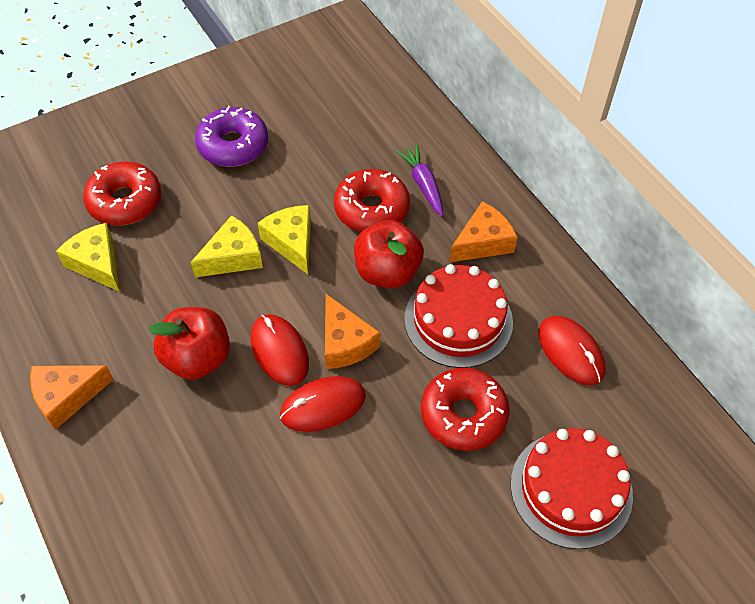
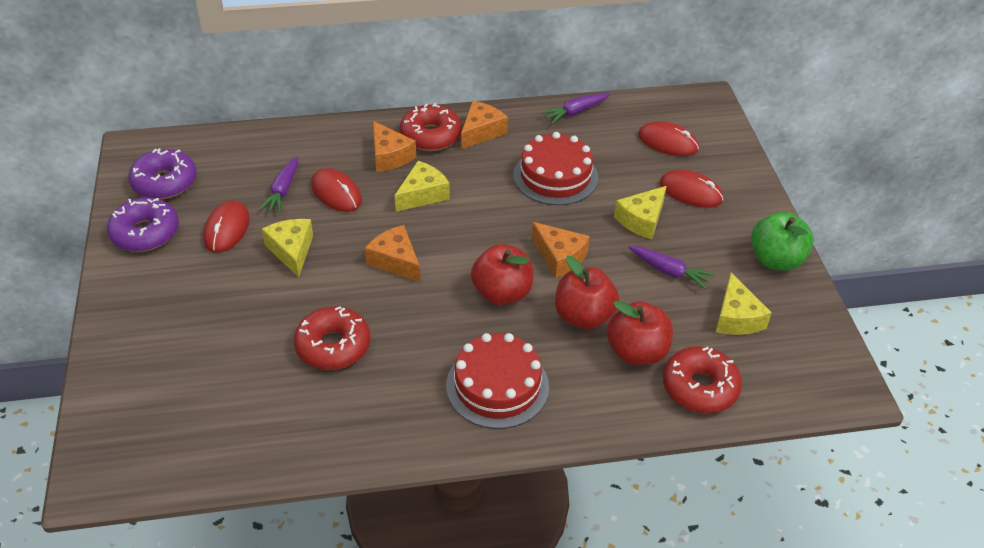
green apple: none = 0 -> [751,212,814,271] = 1
orange cheese: [30,366,114,430] [325,294,380,369] [449,201,518,263] = 3 -> [365,225,420,282] [373,121,416,172] [461,101,508,149] [532,222,590,278] = 4
purple carrot: [396,144,444,217] = 1 -> [259,156,298,213] [541,93,610,124] [629,246,715,289] = 3
purple donut: [195,106,268,167] = 1 -> [107,198,179,252] [128,148,197,199] = 2
red apple: [148,307,230,380] [354,220,424,288] = 2 -> [471,244,533,305] [555,255,619,330] [607,301,673,365] = 3
red mouse: [251,314,309,386] [280,376,366,432] [539,316,606,386] = 3 -> [203,200,250,252] [311,168,362,212] [638,121,699,156] [660,170,724,208] = 4
yellow cheese: [56,223,120,292] [191,215,263,278] [258,205,311,274] = 3 -> [262,219,313,277] [395,161,450,212] [614,186,666,239] [716,273,772,335] = 4

